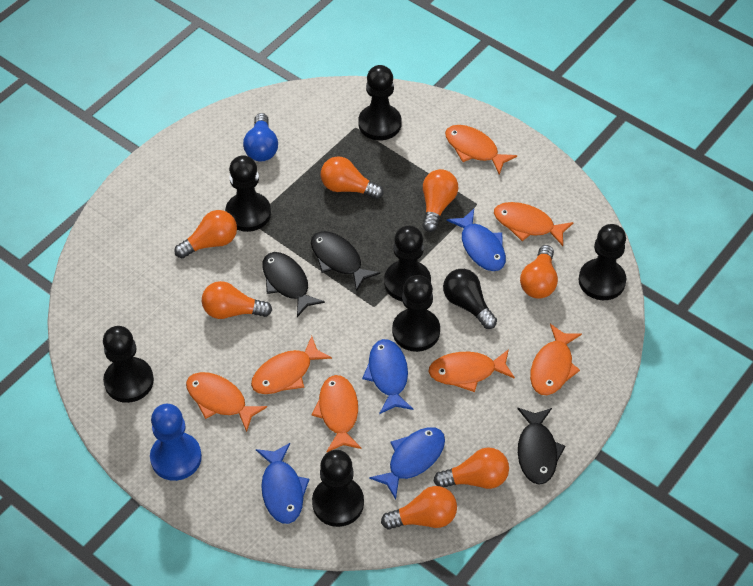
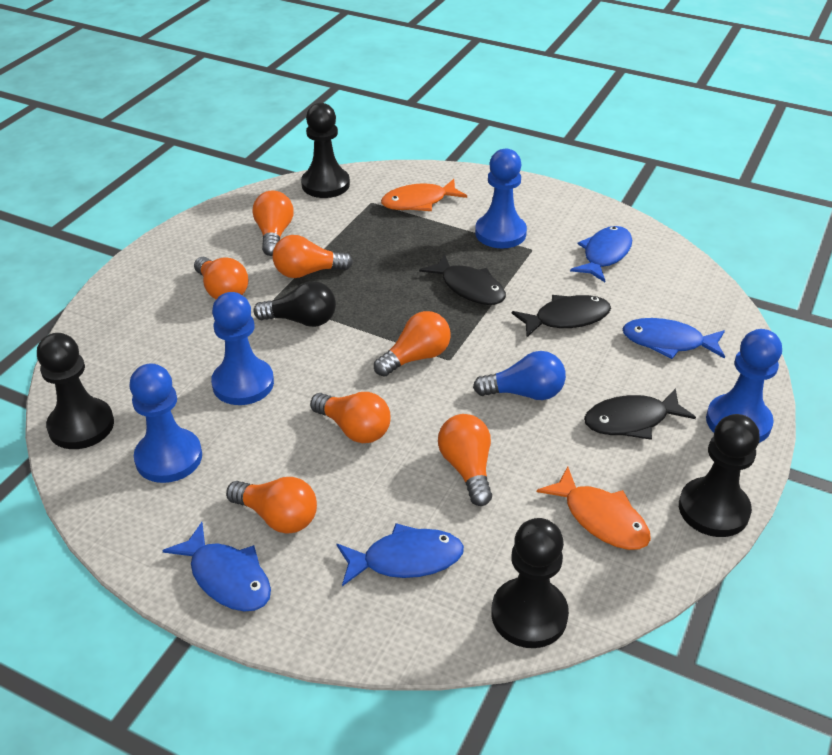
black pawn: [103,326,154,403] [225,155,271,232] [312,450,364,527] [358,65,402,140] [384,226,431,301] [392,275,440,352] [579,224,626,300] = 7 -> [37,333,114,449] [301,103,350,198] [491,518,569,648] [679,414,760,537] = 4
blue pawn: [150,404,202,481] = 1 -> [129,363,202,483] [211,292,274,405] [475,149,527,248] [706,329,782,443] = 4
orange fish: [186,372,267,432] [251,336,332,394] [311,375,361,453] [428,349,515,392] [445,125,517,175] [494,202,574,246] [530,324,582,395] = 7 -> [381,179,467,211] [537,466,651,550] = 2

